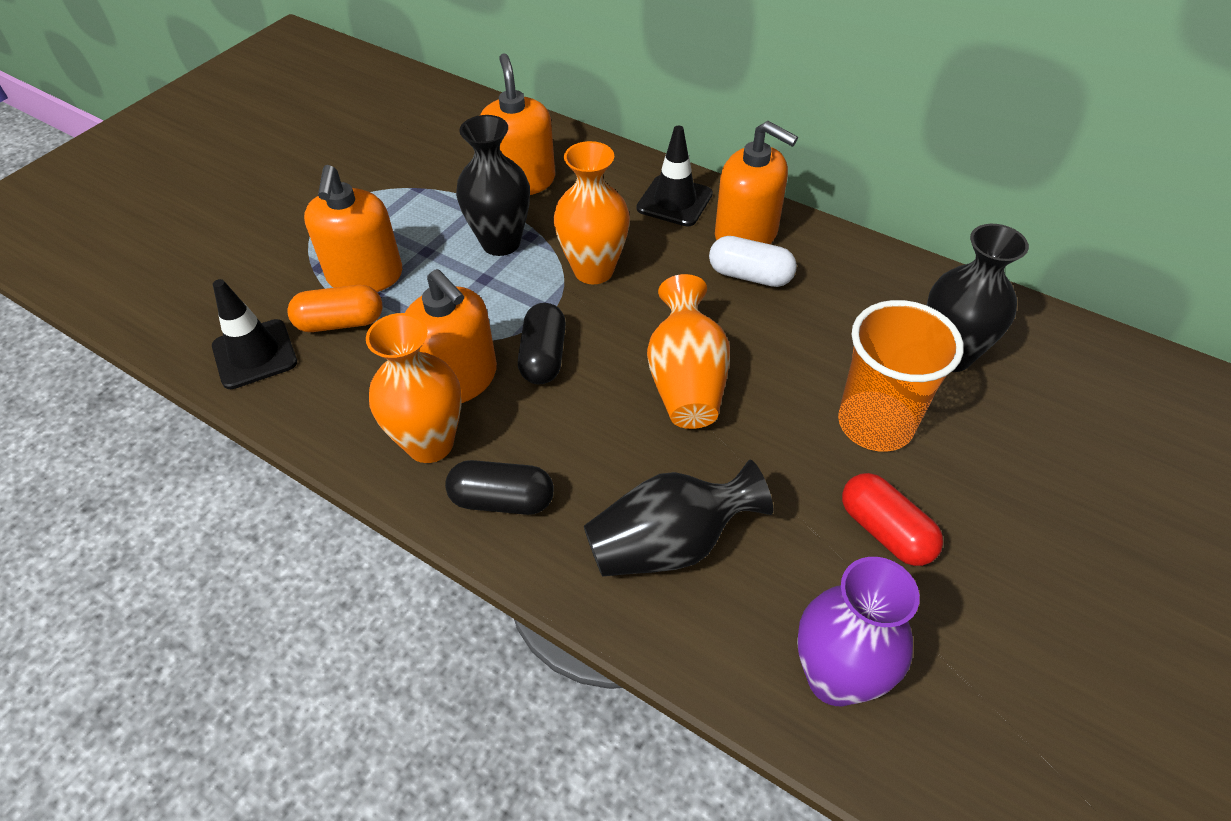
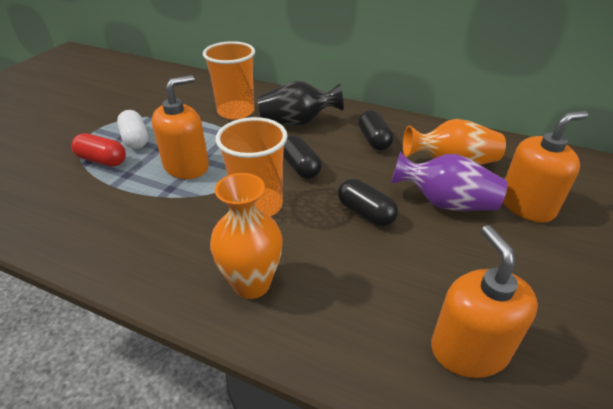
black capsule: [445,460,554,515] [518,303,566,384] = 2 -> [283,135,322,179] [338,179,398,226] [358,110,394,151] = 3
black traffic cone: [212,279,297,389] [637,126,713,227] = 2 -> none = 0
black vase: [456,115,530,256] [584,460,773,577] [927,224,1029,372] = 3 -> [258,81,343,126] = 1
orange capsule: [287,285,383,332] = 1 -> none = 0
orange cup: [838,300,964,452] = 1 -> [203,41,255,120] [216,117,288,217] = 2
orange soap dispenser: [304,165,402,292] [405,269,497,403] [480,53,555,195] [715,121,798,244] = 4 -> [152,75,209,179] [431,225,538,378] [503,111,588,223] = 3
orange vase: [366,313,462,463] [554,141,630,284] [647,274,730,429] = 3 -> [210,173,283,299] [403,119,506,165] = 2

